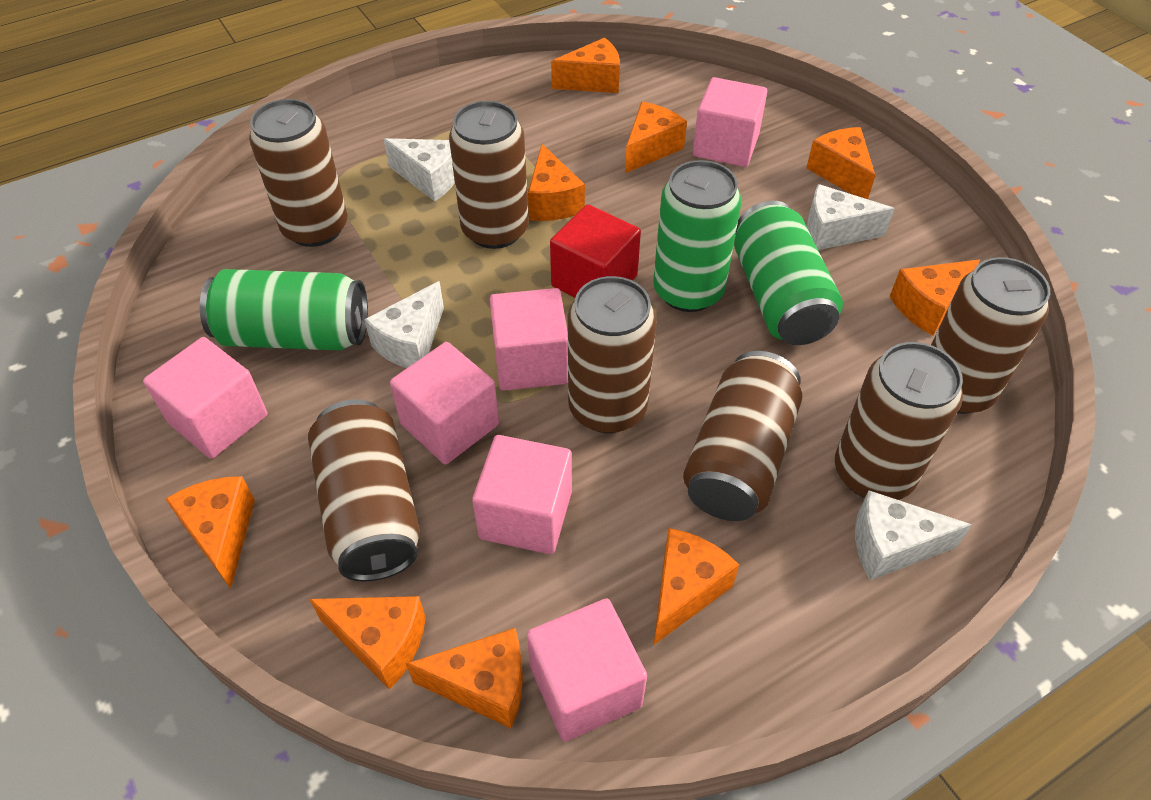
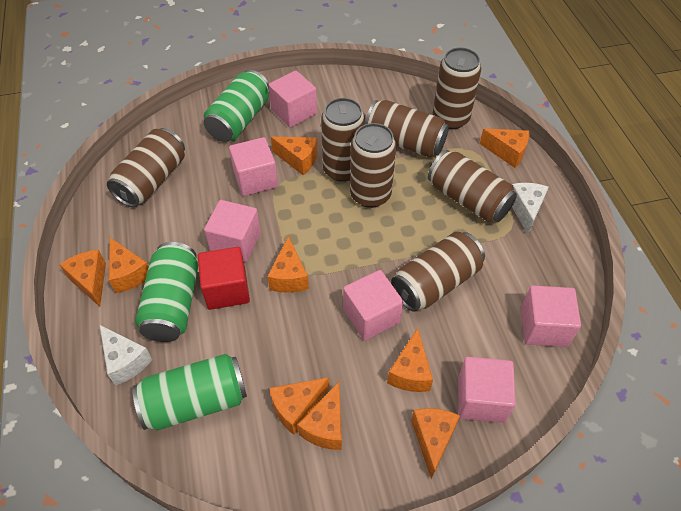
white cheese: [364,281,444,368] [383,138,455,201] [807,184,895,250] [855,490,972,580] = 4 -> [100,325,152,386] [512,183,549,234] = 2

